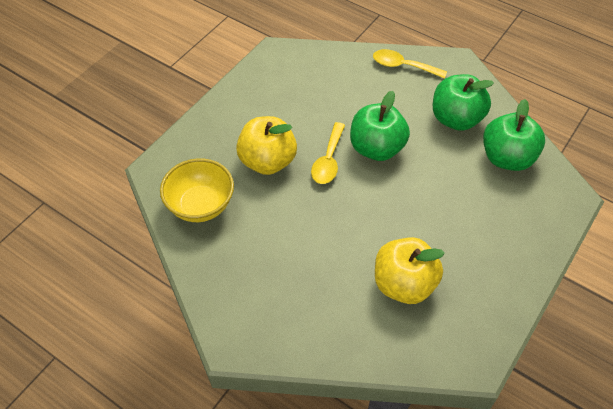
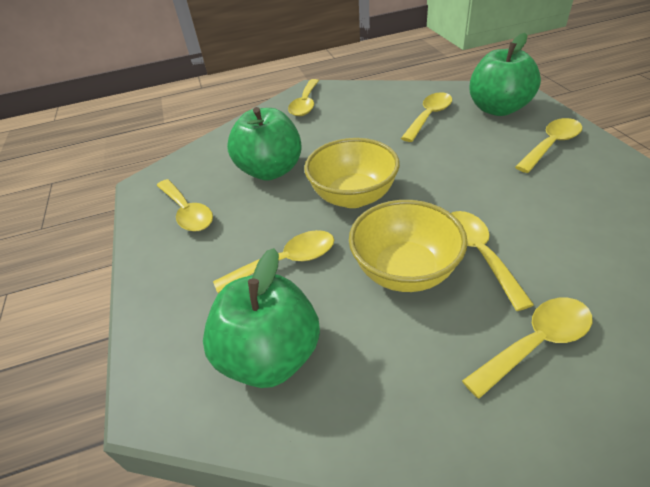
yellow apple: [236,116,297,175] [375,237,445,304] = 2 -> none = 0
yellow bowl: [160,158,234,222] = 1 -> [304,138,400,208] [349,200,468,292] = 2
yellow spoon: [311,122,345,184] [373,49,447,79] = 2 -> [157,179,213,232] [213,230,334,293] [288,79,319,116] [401,92,452,142] [451,211,534,311] [462,298,592,399] [515,118,582,173] = 7

